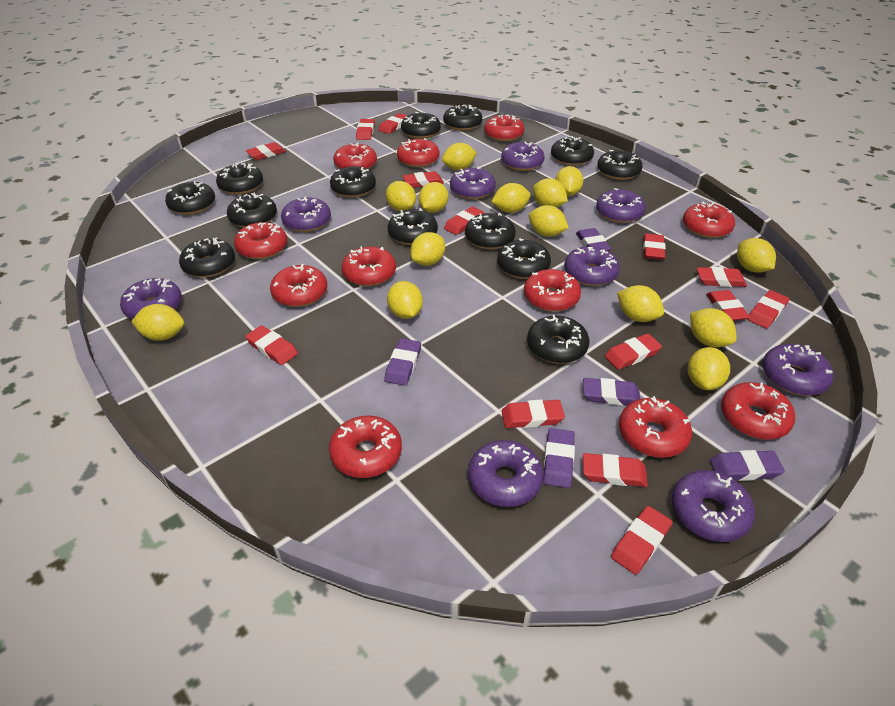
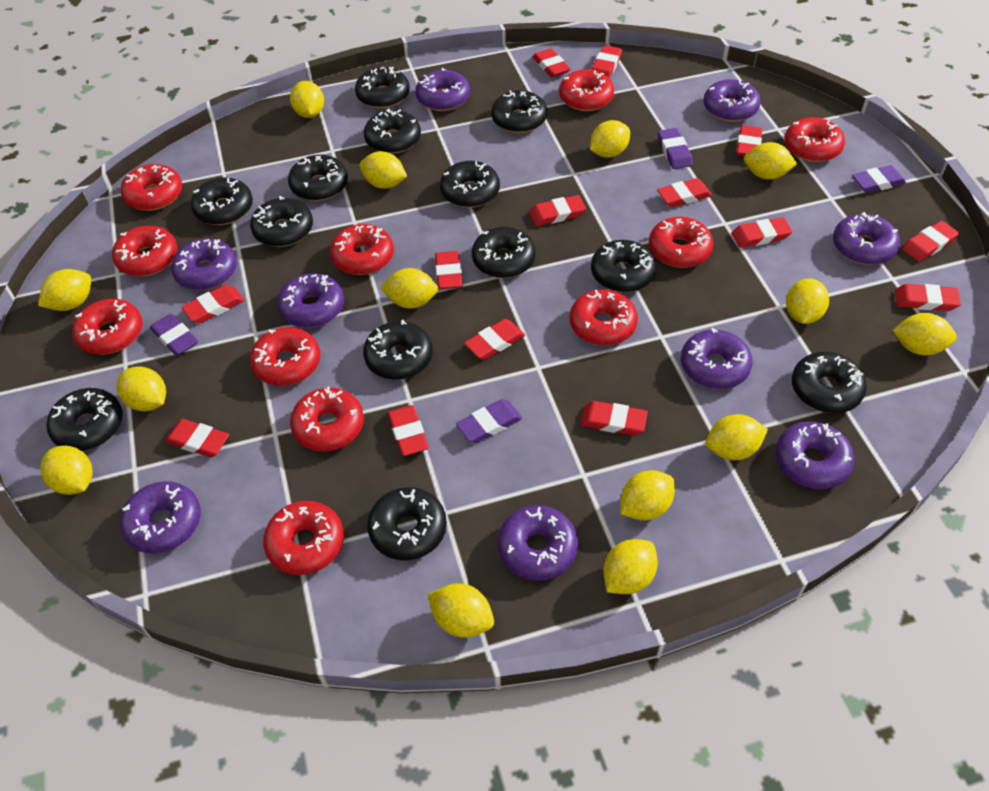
purple eraser: [384,338,421,386] [543,428,575,488] [576,228,611,251] [583,378,640,405] [710,450,785,481] = 5 -> [150,314,198,356] [456,399,522,443] [658,128,693,169] [852,165,906,193] = 4

